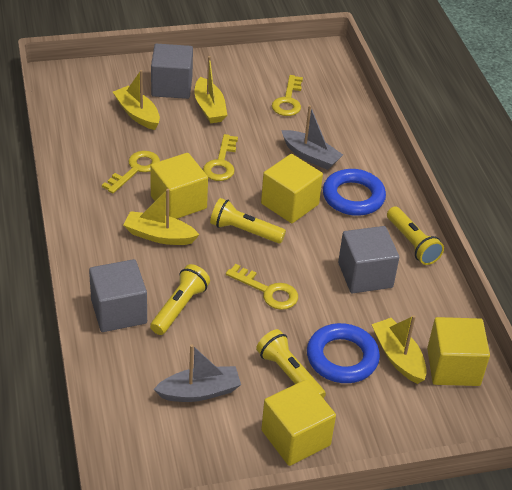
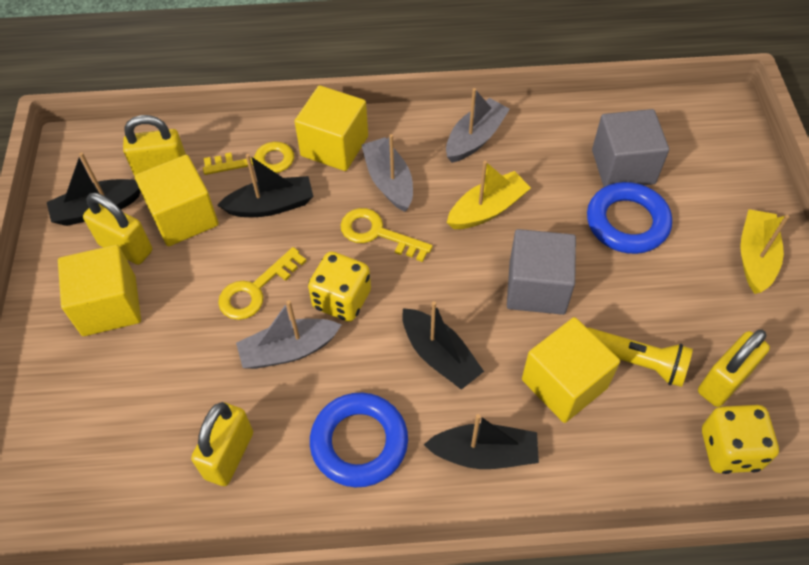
black boat: none = 0 -> [47,152,141,226] [217,154,313,217] [402,301,484,390] [423,414,539,469] = 4
grey boat: [153,344,241,402] [281,105,343,170] = 2 -> [236,300,342,369] [362,134,413,212] [446,88,510,163] = 3
grey cube: [89,259,147,332] [151,44,193,99] [338,226,399,293] = 3 -> [507,229,576,315] [592,109,669,187] = 2
yellow boat: [113,70,160,130] [123,189,199,245] [195,56,227,123] [371,315,427,384] = 4 -> [447,161,531,229] [740,209,789,294] = 2
yellow dice: none = 0 -> [308,252,371,322] [702,405,779,474] = 2
yellow flashlight: [150,264,210,335] [210,198,286,244] [256,329,326,398] [387,206,444,265] = 4 -> [587,328,693,387] = 1
yellow key: [102,151,160,194] [203,134,238,181] [226,264,298,310] [272,75,303,116] = 4 -> [203,142,294,175] [218,247,306,320] [341,208,433,262] = 3
yellow padlock: none = 0 -> [83,193,152,265] [123,115,186,176] [191,402,253,486] [698,329,770,407] = 4

